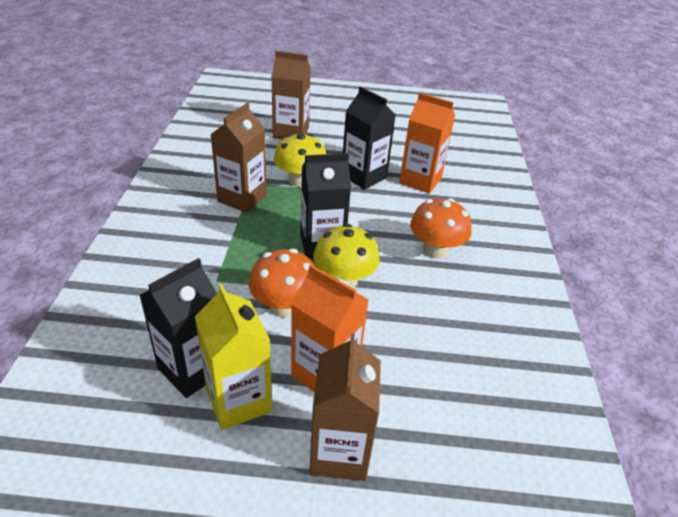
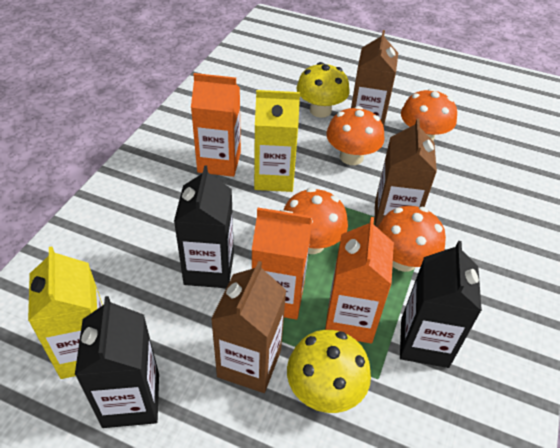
orange carton: [291,265,368,392] [399,93,455,194] = 2 -> [191,73,241,177] [252,208,312,320] [325,217,394,343] = 3
orange mushroom: [249,249,315,318] [410,198,471,259] = 2 -> [284,188,348,254] [326,106,385,165] [378,206,446,272] [401,88,457,141] = 4
yellow carton: [195,284,272,430] = 1 -> [28,246,103,379] [254,90,300,192] = 2

